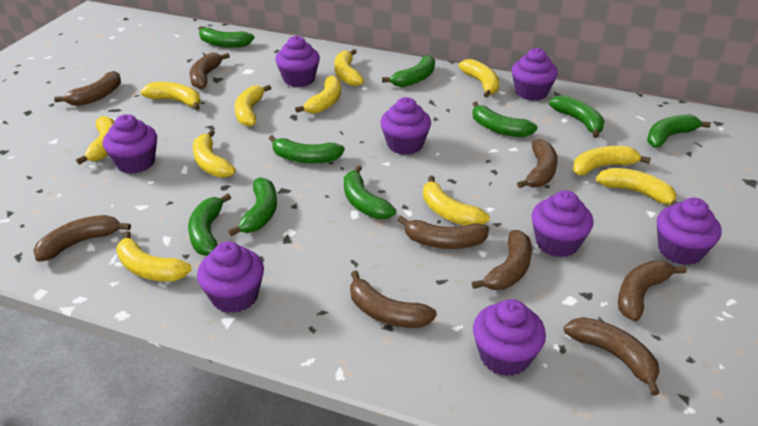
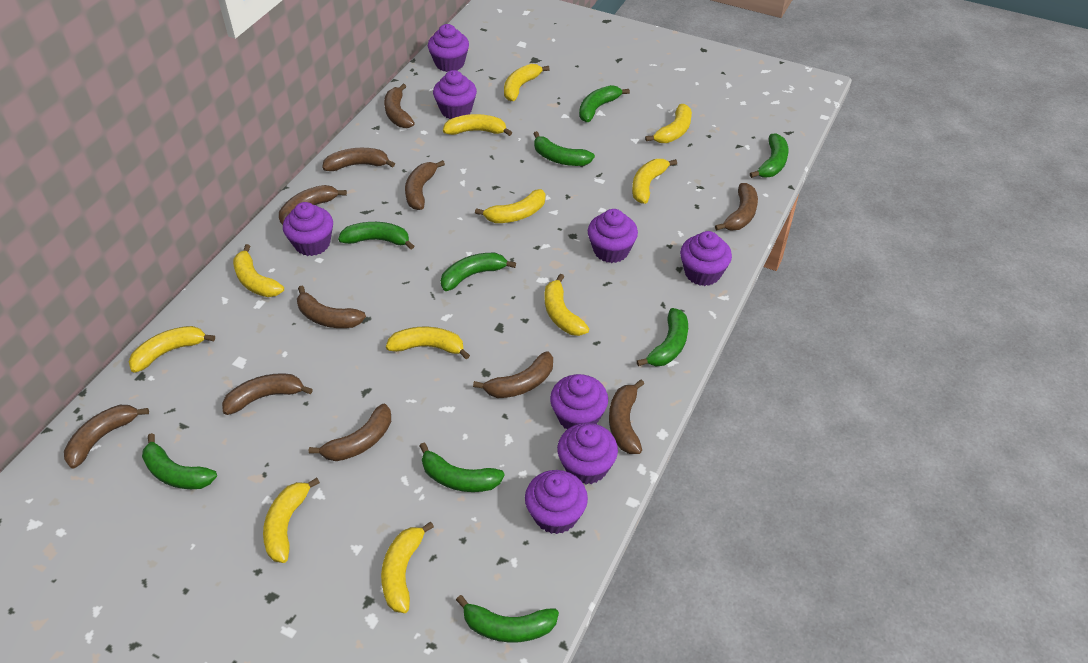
brown banana: [33,215,131,262] [54,71,121,106] [190,53,230,89] [350,271,437,328] [398,215,489,249] [472,230,532,290] [517,139,558,188] [564,317,660,396] [618,261,687,321] = 9 -> [64,405,149,469] [222,373,313,415] [279,185,347,225] [297,286,366,328] [309,404,391,461] [322,148,395,171] [384,84,415,128] [405,160,445,210] [473,351,553,398] [609,380,644,454] [715,183,758,231] = 11

